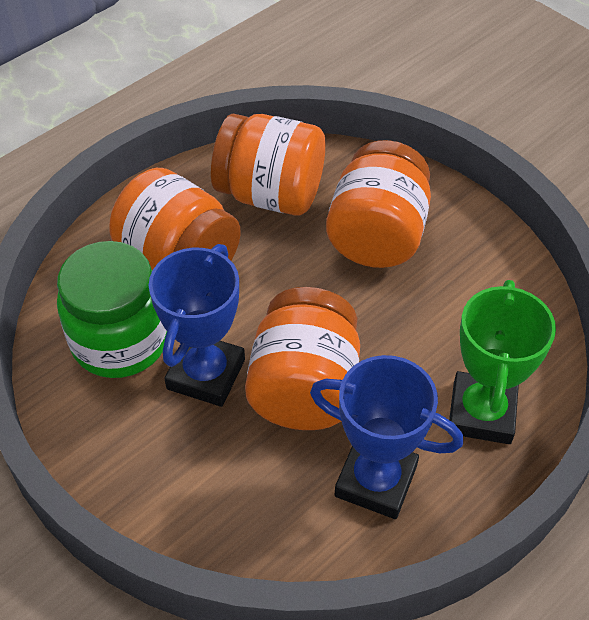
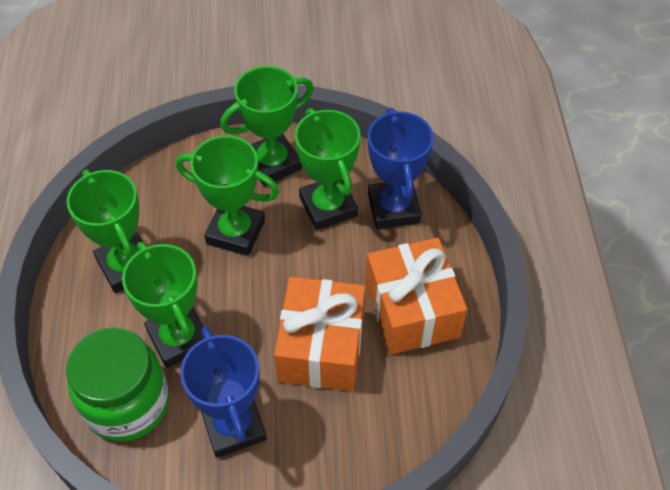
green trophy: [449,280,556,444] = 1 -> [67,170,143,293] [122,242,204,368] [176,136,279,256] [220,66,314,186] [295,108,361,230] = 5
orange gift: none = 0 -> [274,277,366,391] [366,238,468,355] = 2
orange jar: [110,168,241,271] [211,114,325,216] [245,287,360,430] [326,140,431,268] = 4 -> none = 0

